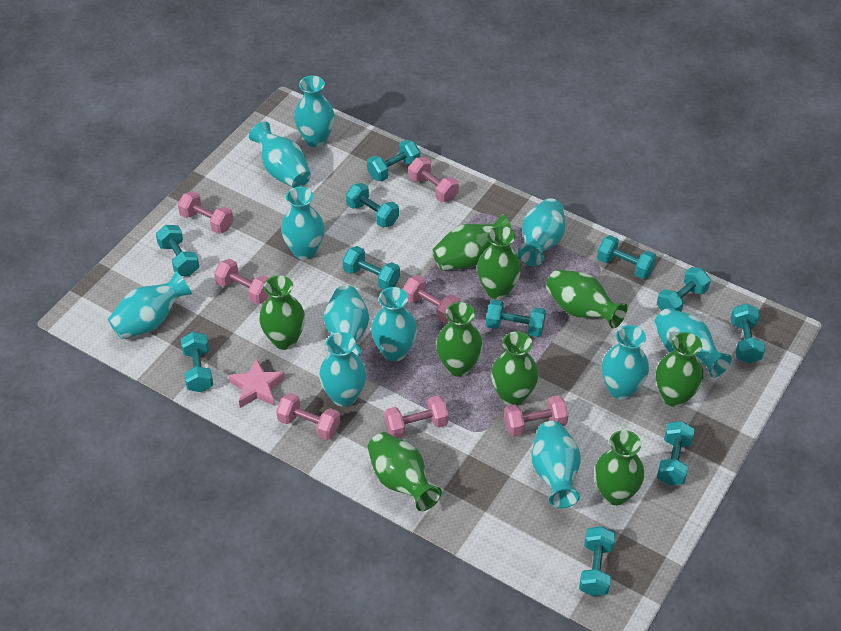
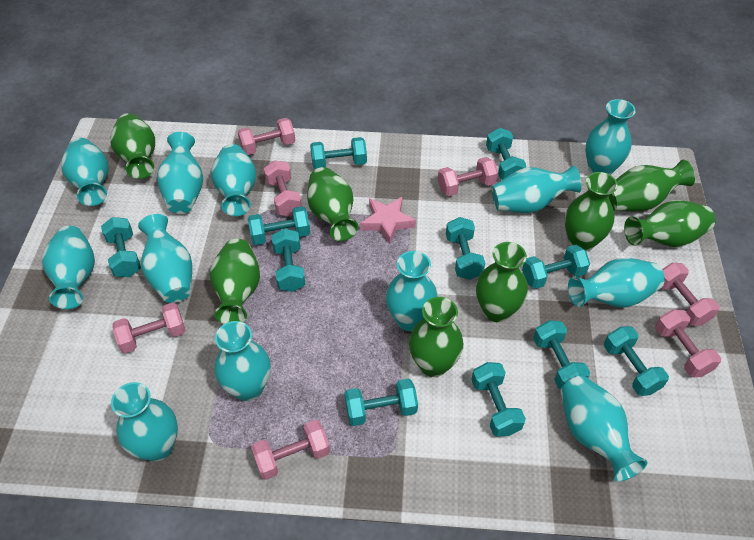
green vase: [259,275,305,350] [367,432,442,511] [432,214,513,271] [436,302,483,377] [477,226,521,299] [491,331,539,406] [546,269,627,329] [594,430,644,505] [656,332,703,407] = 9 -> [110,113,155,179] [210,239,260,324] [307,167,358,241] [409,297,463,377] [476,242,528,322] [565,172,618,252] [609,159,695,211] [624,200,715,247] = 8
turquoise vase: [108,272,192,339] [249,121,311,188] [281,187,324,260] [294,76,335,147] [319,332,366,407] [324,285,369,357] [371,287,417,361] [518,198,565,266] [532,421,581,508] [602,325,649,400] [654,308,732,378] = 11 -> [42,226,95,309] [61,138,109,206] [111,382,178,462] [138,214,192,303] [157,132,203,214] [211,144,256,216] [215,321,271,401] [386,251,438,331] [492,165,582,213] [560,376,647,482] [568,258,665,307] [585,99,635,175] = 12

